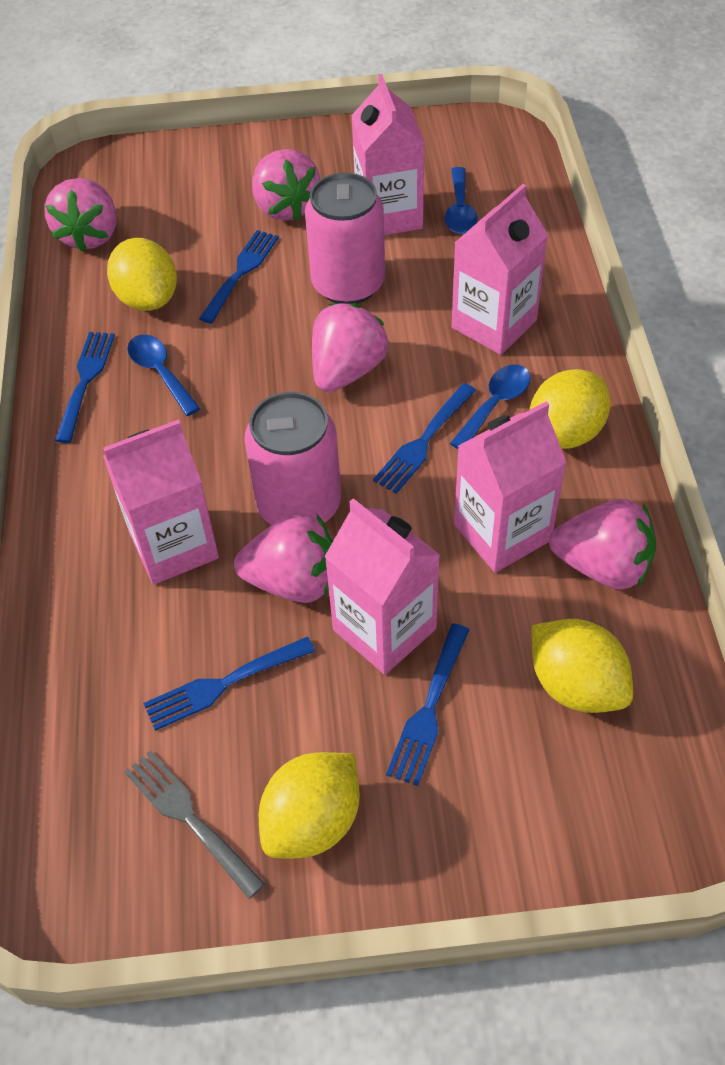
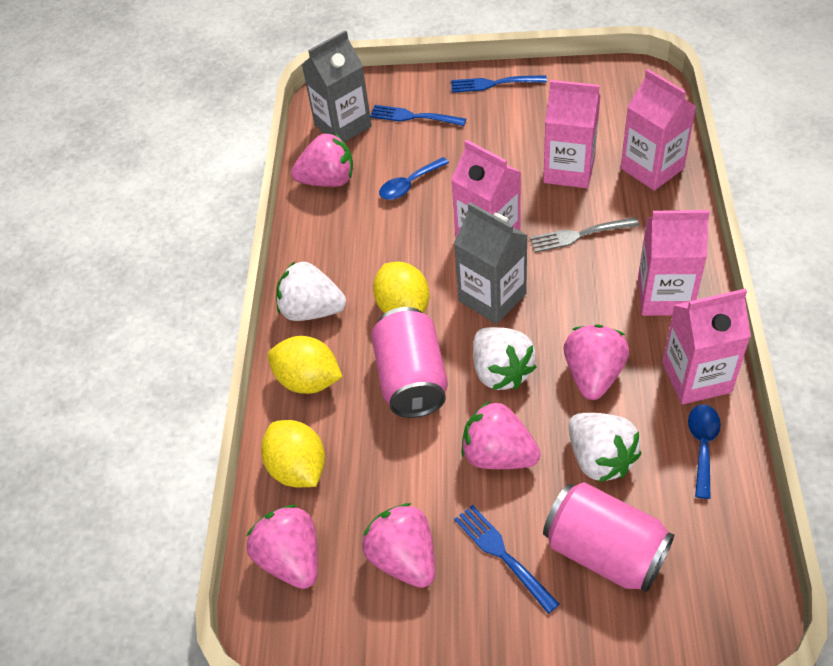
blue fork: [55,332,115,443] [143,637,315,731] [199,230,279,324] [373,383,476,494] [386,624,469,786] = 5 -> [370,105,466,126] [451,75,547,93] [454,505,560,614] = 3
blue spoon: [127,335,200,416] [444,167,478,234] [450,365,530,449] = 3 -> [379,157,449,200] [688,404,721,499] = 2
grey carton: none = 0 -> [302,30,372,142] [454,202,528,324] = 2
white strawberry: none = 0 -> [276,261,346,321] [473,327,537,390] [569,413,641,482] = 3
yellow lemon: [107,238,177,311] [259,752,360,858] [530,369,610,449] [532,619,633,713] = 4 -> [261,420,325,488] [268,336,343,394] [373,262,429,313] = 3

